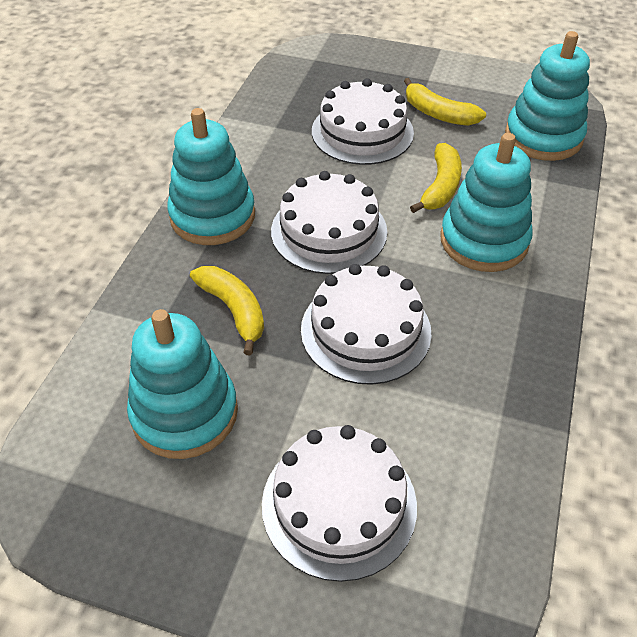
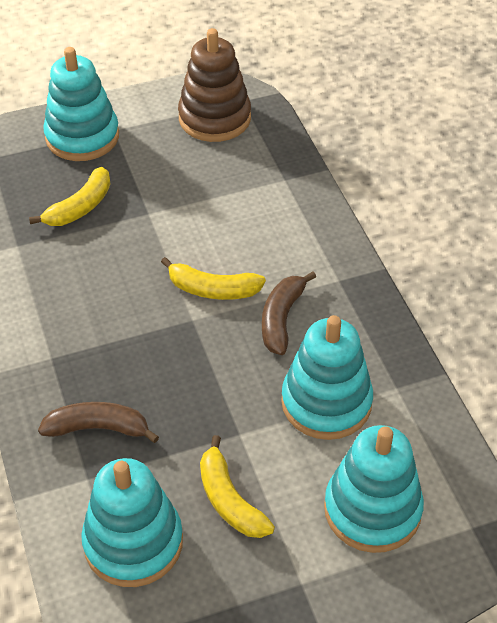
brown banana: none = 0 -> [38,402,159,443] [262,271,316,355] = 2
brown stacking toy: none = 0 -> [178,28,251,142] = 1
white cake: [262,425,417,582] [271,171,387,274] [301,264,431,385] [312,78,414,165] = 4 -> none = 0

